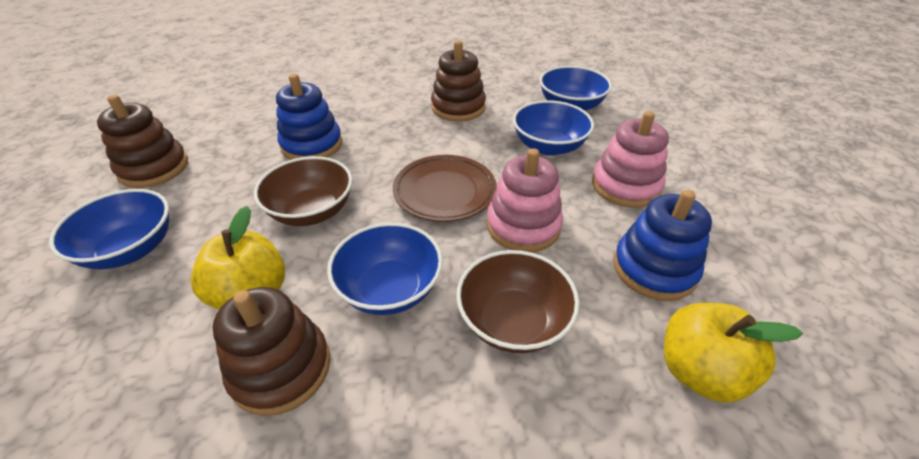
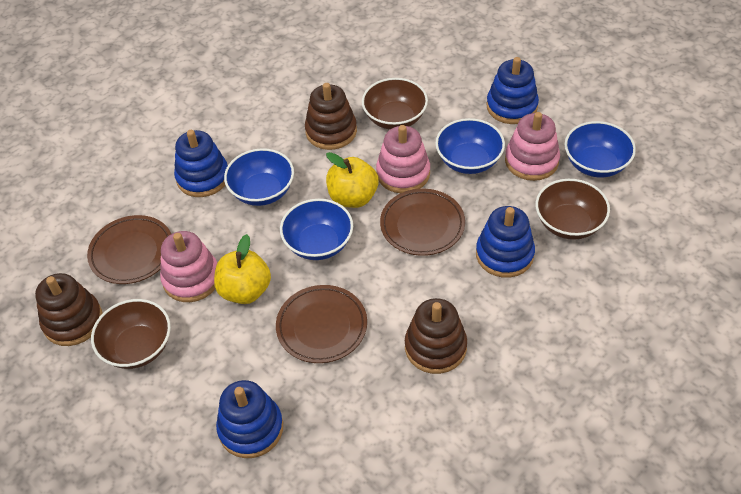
blue stacking toy: [276,74,342,160] [613,190,712,301] = 2 -> [174,130,228,197] [216,380,283,458] [476,206,535,278] [486,57,539,124] = 4
brown bowl: [254,156,352,226] [456,250,579,353] = 2 -> [91,299,171,369] [362,78,428,130] [536,179,610,240] = 3
brown plate: [393,155,497,222] = 1 -> [87,215,171,284] [276,285,367,363] [380,189,465,256] = 3
pink stacking toy: [487,148,563,252] [592,111,669,208] = 2 -> [160,231,217,302] [376,125,430,193] [505,112,560,181] = 3

